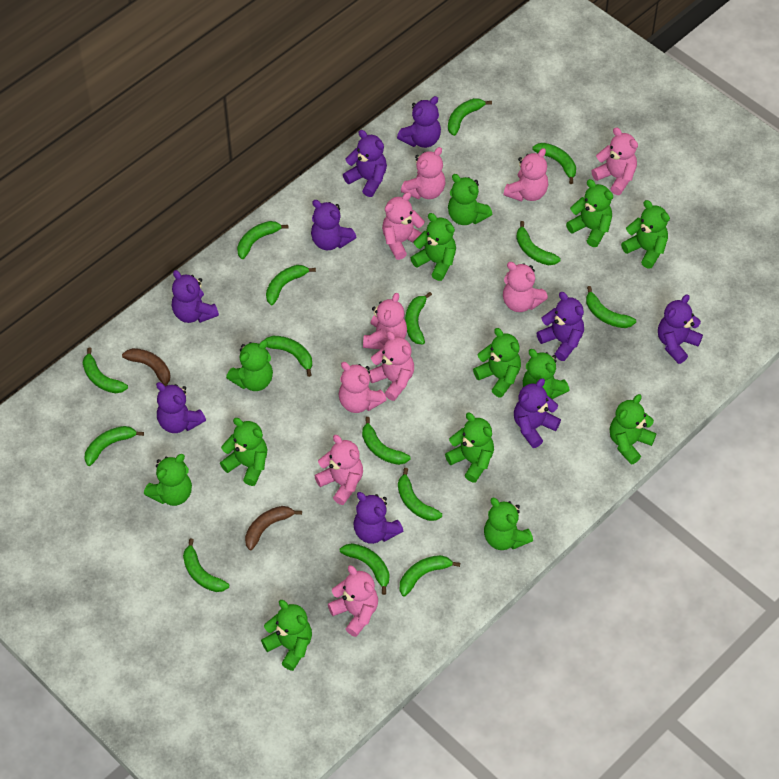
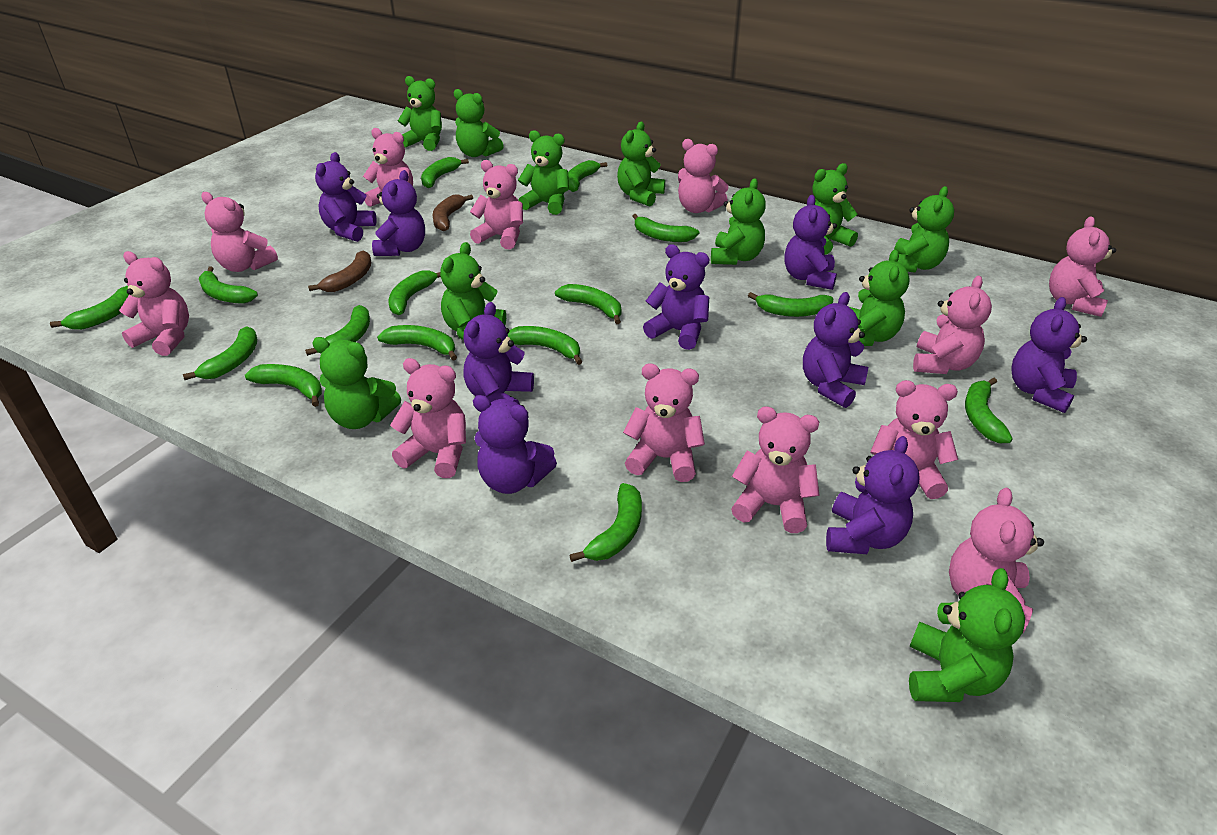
green teddy bear: [144,454,192,506] [220,418,268,486] [226,340,273,391] [261,600,312,671] [411,213,456,281] [445,413,494,483] [448,174,492,225] [473,328,521,398] [484,497,533,550] [523,349,569,399] [566,179,613,247] [610,394,656,465] [621,200,670,269] = 13 -> [312,337,401,429] [398,76,442,151] [440,242,506,340] [454,89,504,157] [518,130,569,215] [617,122,665,207] [711,178,766,265] [812,163,858,255] [850,250,910,346] [894,186,954,272] [909,568,1025,702] = 11
pink teddy bear: [315,435,363,505] [328,565,378,637] [339,362,387,413] [363,293,407,350] [369,331,414,401] [382,192,425,260] [401,147,445,199] [503,262,548,312] [504,148,548,202] [591,127,638,195] = 10 -> [119,251,189,356] [201,192,278,272] [363,128,413,207] [390,358,466,478] [470,160,523,249] [623,364,705,482] [678,139,729,213] [731,406,820,533] [870,380,958,499] [913,276,992,374] [949,488,1044,633] [1049,216,1116,317] = 12

